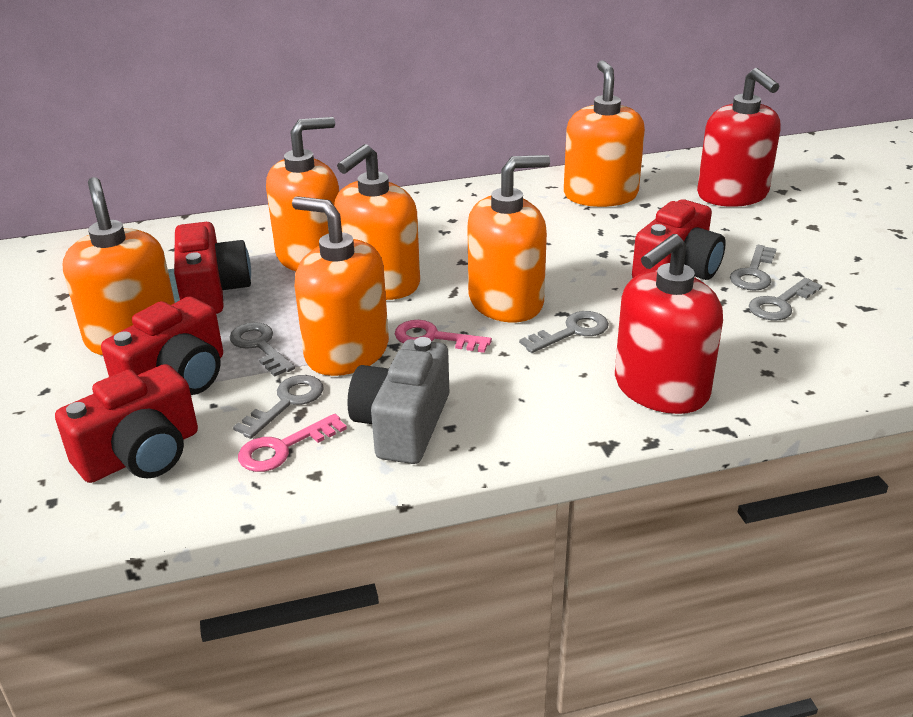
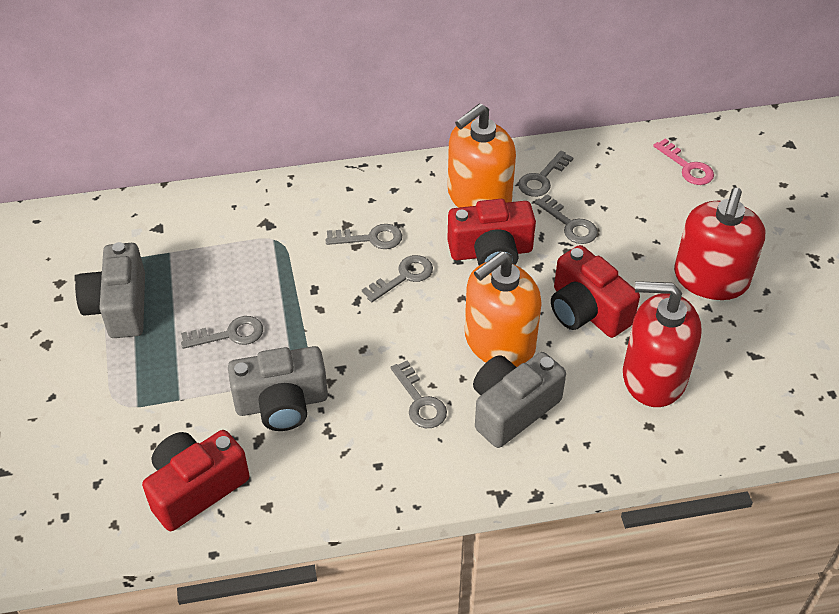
grey camera: [347,337,449,464] = 1 -> [75,242,145,338] [228,346,328,431] [473,352,566,448] = 3
grey key: [229,322,295,377] [233,375,324,439] [519,311,609,353] [730,245,776,291] [749,278,822,321] = 5 -> [181,316,263,349] [325,224,402,249] [362,255,433,302] [390,360,447,428] [518,151,574,197] [535,194,598,244] = 6
orange soap dispenser: [63,177,175,355] [266,117,339,271] [292,196,389,376] [334,144,420,300] [467,155,550,322] [564,60,645,207] = 6 -> [448,103,516,208] [465,251,542,367] = 2
pink key: [238,414,347,472] [395,320,492,353] = 2 -> [653,138,714,185] = 1
red camera: [55,364,198,483] [101,296,223,395] [174,222,251,314] [632,199,726,280] = 4 -> [142,430,250,531] [447,199,536,265] [551,245,640,338] = 3

